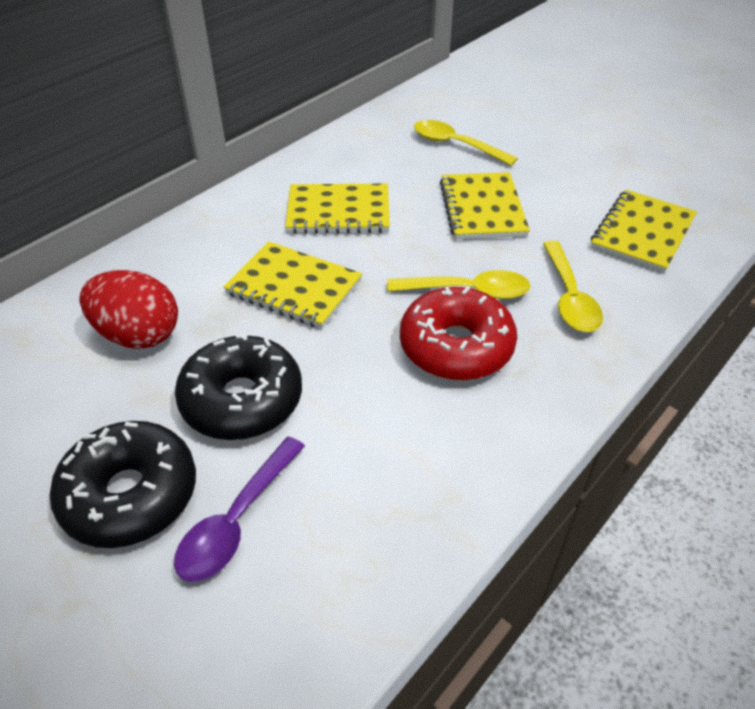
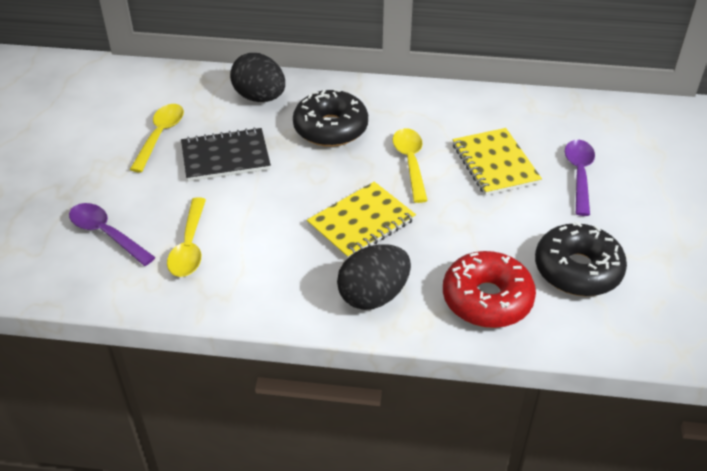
black egg: none = 0 -> [230,53,285,102] [337,244,411,310] = 2
black notebook: none = 0 -> [181,127,271,181] = 1
purple spoon: [174,437,305,582] = 1 -> [69,203,155,266] [565,140,595,216] = 2
red egg: [79,270,178,349] = 1 -> none = 0
yellow notebook: [224,241,362,329] [285,184,390,234] [440,172,530,240] [591,190,697,273] = 4 -> [307,182,416,259] [453,128,542,196] = 2

